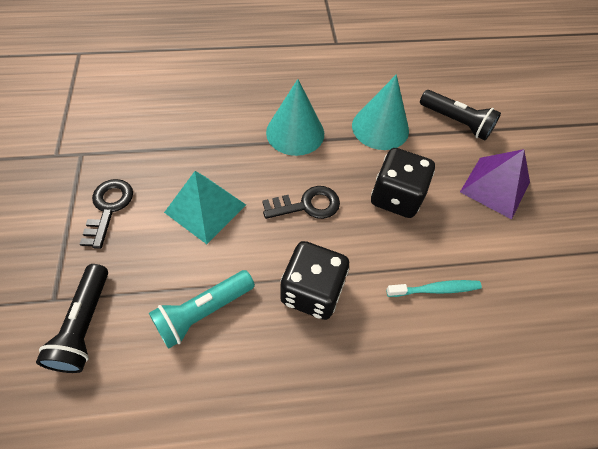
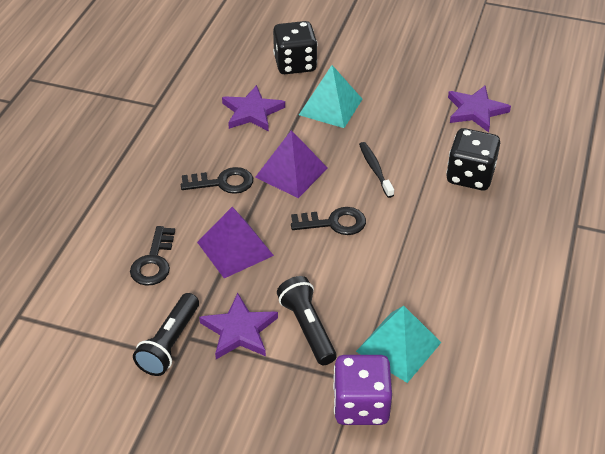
black key: [80,179,133,249] [262,186,340,219] = 2 -> [130,226,175,286] [181,167,253,194] [291,207,366,235] = 3
black toothbrush: none = 0 -> [359,142,394,198] = 1
purple dice: none = 0 -> [333,355,392,425] = 1
purple pyramid: [460,149,530,219] = 1 -> [197,207,274,278] [255,130,328,198] = 2
purple star: none = 0 -> [199,293,278,359] [222,85,285,131] [448,86,511,132] = 3
turquoise cone: [266,79,324,156] [352,74,409,150] = 2 -> none = 0
turquoise flashlight: [149,270,255,349] = 1 -> none = 0
turquoise pyramid: [164,171,246,244] = 1 -> [299,65,362,128] [356,305,441,383] = 2
turquoise toothbrush: [386,280,482,297] = 1 -> none = 0

